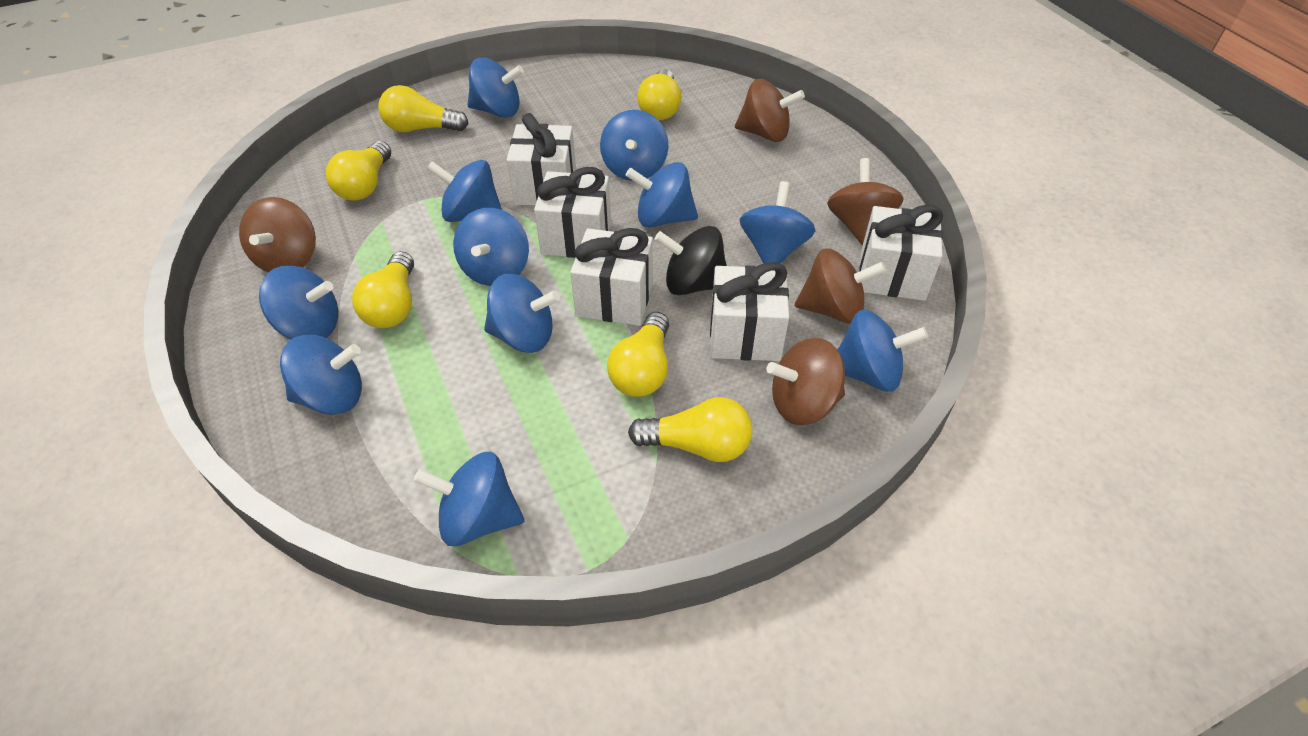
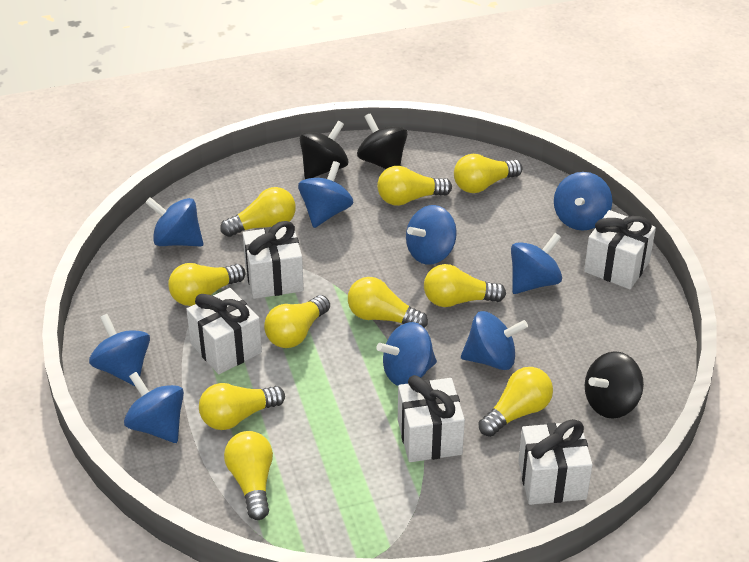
black spinning top: [655,226,727,295] = 1 -> [300,121,348,179] [357,113,407,169] [585,351,644,419] = 3
blue spinning top: [259,265,338,340] [280,335,362,415] [414,452,524,546] [426,160,502,222] [453,208,529,286] [468,58,524,118] [484,274,560,353] [600,110,669,181] [626,162,698,228] [740,181,815,264] [838,310,928,392] = 11 -> [89,314,150,386] [124,372,184,443] [145,197,203,246] [298,161,353,228] [376,322,437,386] [406,205,457,265] [461,311,528,370] [511,233,562,294] [554,172,612,230] = 9
brown spinning top: [239,197,316,272] [735,79,805,142] [766,338,845,425] [795,249,886,324] [827,158,904,246] = 5 -> none = 0
yellow light bulb: [326,141,391,201] [352,251,414,328] [378,85,469,132] [607,312,669,397] [628,397,752,462] [637,69,682,120] = 6 -> [168,263,245,306] [199,383,285,430] [220,187,296,237] [224,431,273,520] [264,295,330,348] [348,277,428,328] [377,166,452,206] [424,264,506,307] [454,154,522,193] [479,367,553,437] = 10

